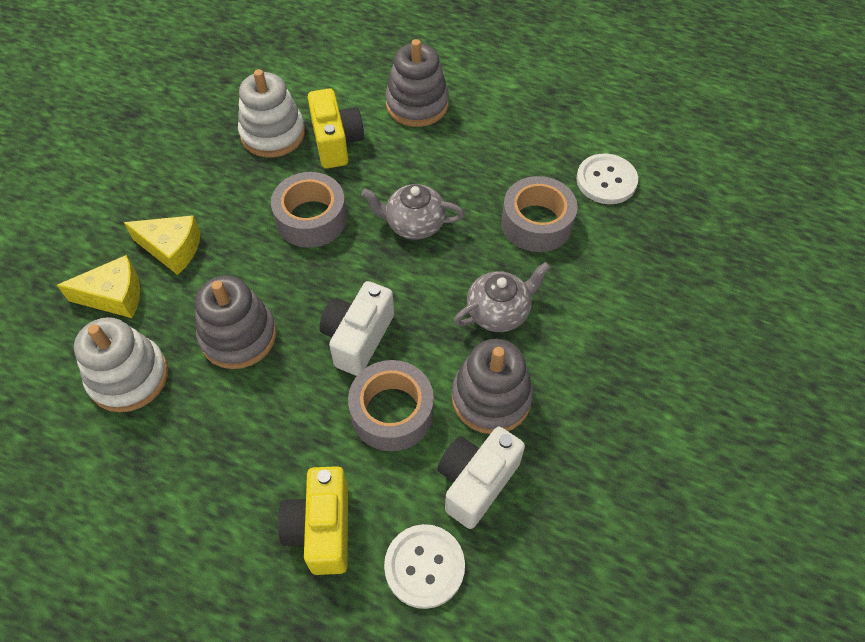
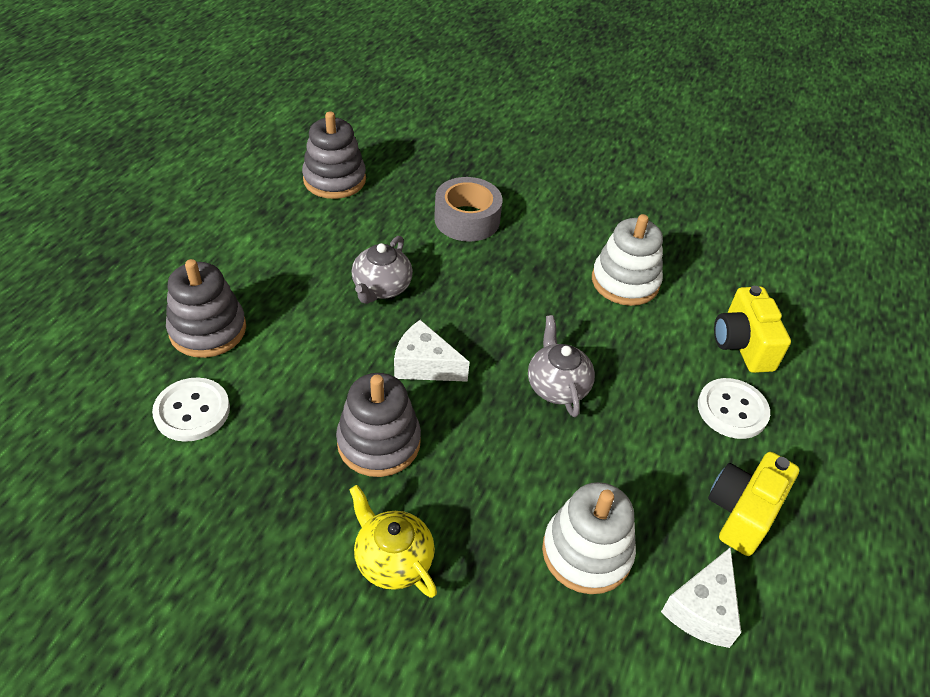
grey tape: [271,172,347,248] [348,360,434,452] [501,176,577,252] = 3 -> [434,177,502,242] = 1
white camera: [319,281,394,376] [437,427,525,529] = 2 -> none = 0
white cheese: none = 0 -> [394,320,469,382] [661,547,741,648] = 2
yellow cheese: [57,255,140,318] [124,215,201,275] = 2 -> none = 0
yellow teapot: none = 0 -> [349,485,437,598] = 1

